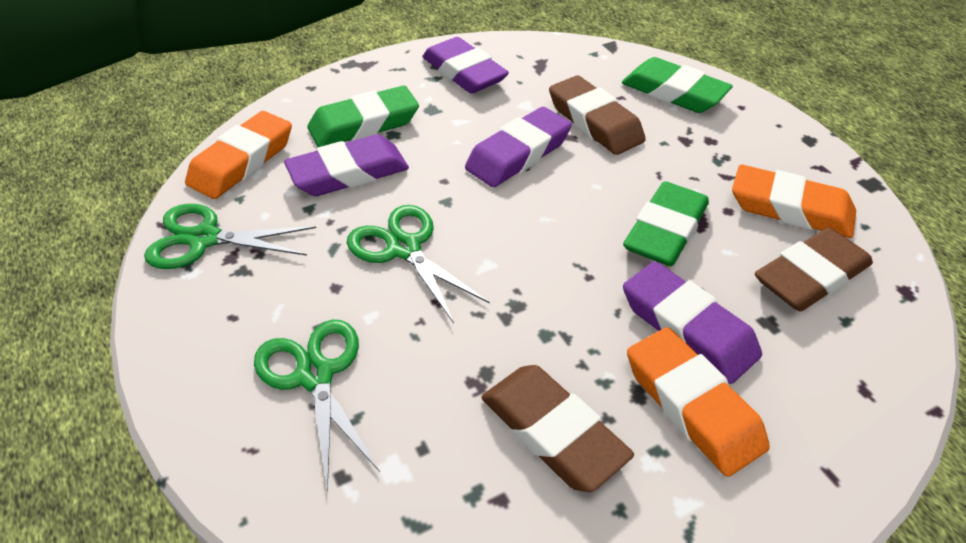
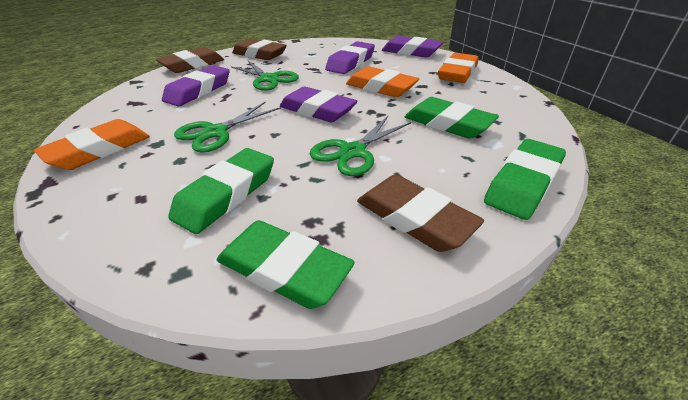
green eraser: [308,86,419,147] [622,57,733,113] [623,182,709,266] = 3 -> [168,148,274,234] [217,220,355,309] [405,97,499,139] [484,139,566,220] = 4

